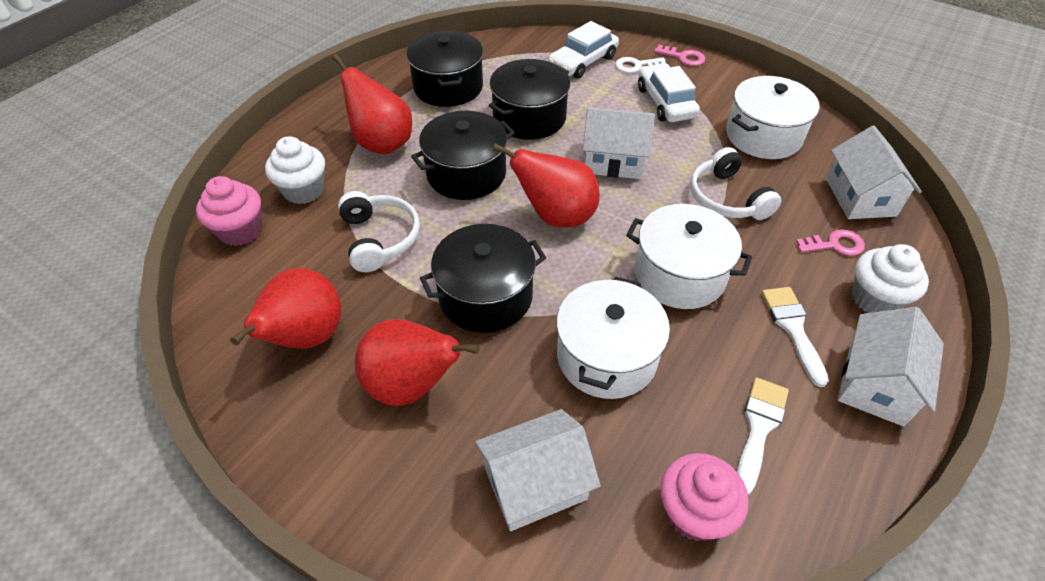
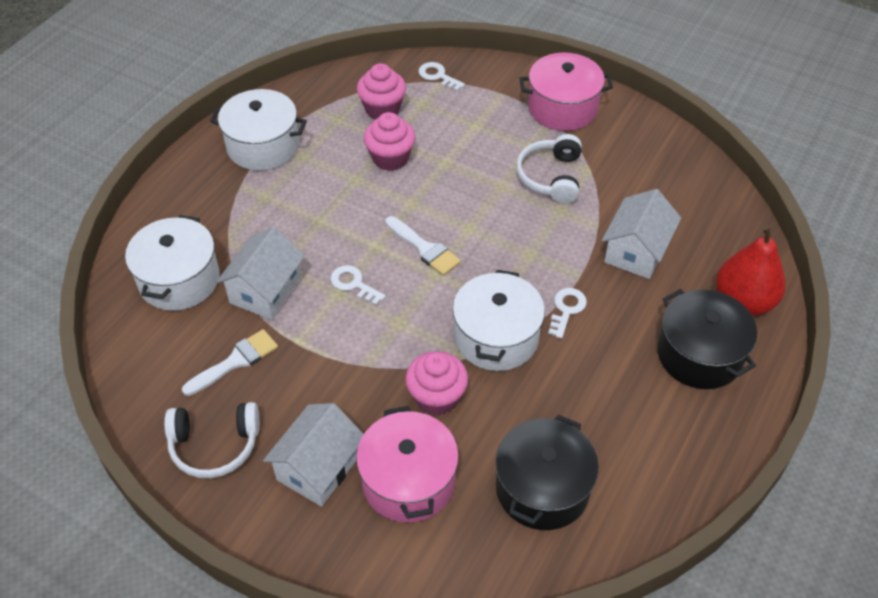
black pot: [406,31,483,107] [411,111,515,200] [420,224,546,333] [489,59,570,140] = 4 -> [495,415,599,530] [657,289,757,389] = 2
pink cupcake: [196,176,262,246] [660,453,749,541] = 2 -> [357,63,406,120] [364,112,415,171] [405,351,468,416] = 3
pink key: [654,45,705,66] [796,229,865,256] = 2 -> none = 0
pink pot: none = 0 -> [356,406,459,523] [520,53,613,131] = 2
red pear: [230,268,341,349] [332,54,412,154] [355,319,480,406] [493,143,600,228] = 4 -> [716,225,786,316] = 1
white car: [548,21,619,78] [638,63,700,122] = 2 -> none = 0
white cupcake: [265,136,325,204] [852,244,929,313] = 2 -> none = 0
white house: [475,409,601,531] [583,107,655,179] [826,126,922,219] [837,307,944,426] = 4 -> [216,227,305,320] [263,403,364,507] [602,189,681,279] = 3
white key: [615,57,667,73] = 1 -> [330,265,386,305] [418,62,465,91] [548,288,587,339] = 3

